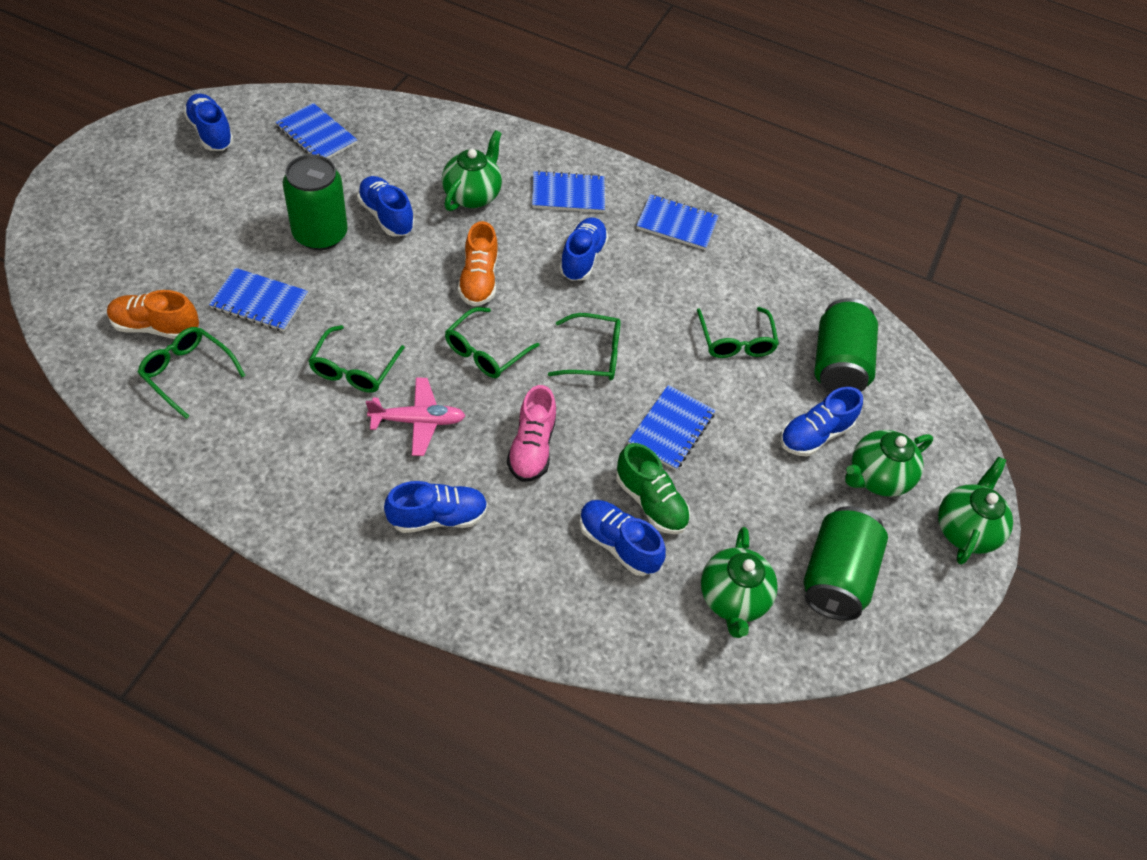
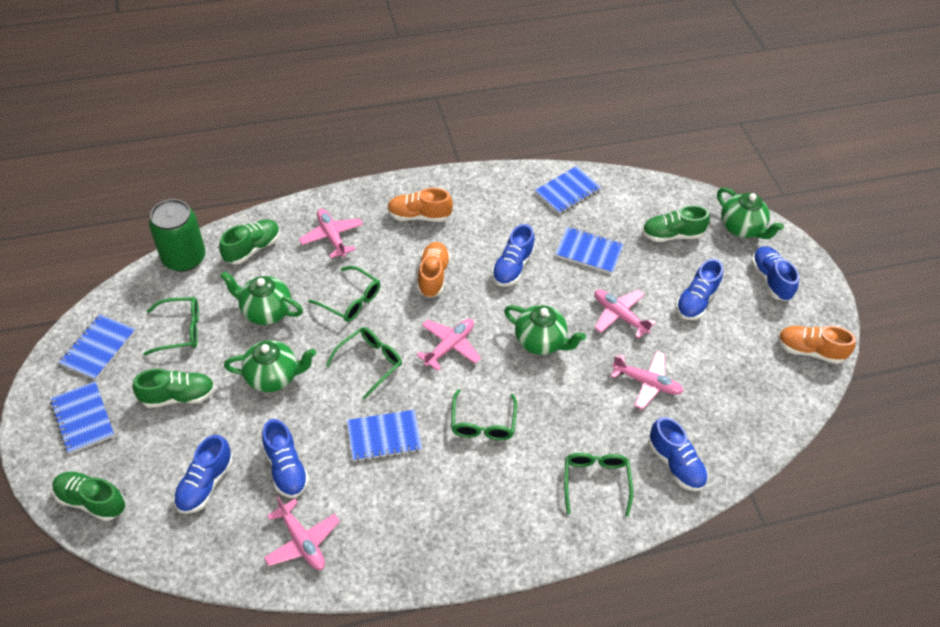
green can: [282,154,348,250] [803,506,888,621] [814,298,878,393] = 3 -> [149,199,205,272] = 1
green shoe: [616,443,690,534] = 1 -> [53,471,125,521] [132,369,215,408] [219,219,280,265] [642,205,710,242] = 4
orange shoe: [107,290,199,339] [458,221,498,306] = 2 -> [387,188,453,222] [417,242,450,298] [777,326,856,364] = 3
pink plane: [366,378,466,456] = 1 -> [264,497,340,570] [299,209,363,258] [417,319,481,371] [595,290,656,339] [611,351,684,409] = 5
pink shoe: [507,385,556,482] = 1 -> none = 0

